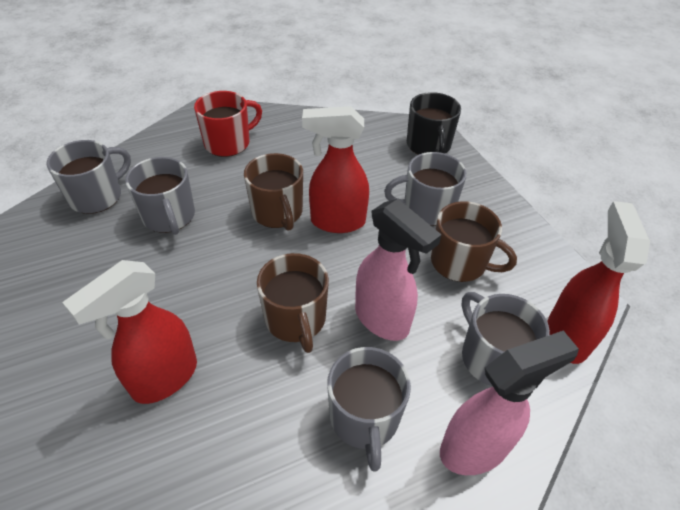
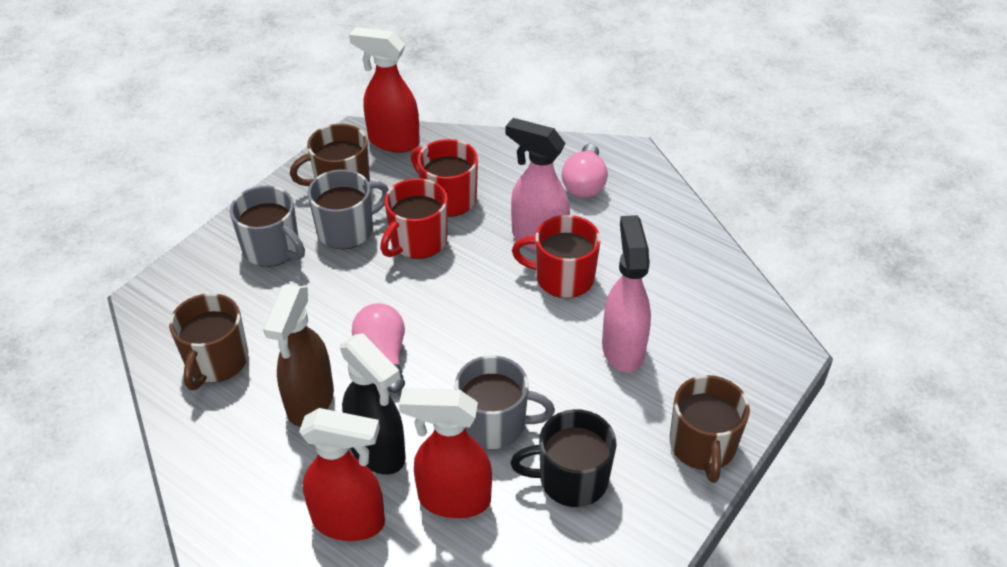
black spray bottle: none = 0 -> [340,333,406,475] = 1
brown spray bottle: none = 0 -> [263,284,334,426] = 1
grey mug: [46,140,131,214] [125,157,195,235] [327,347,411,472] [384,152,467,226] [461,292,550,386] = 5 -> [230,186,305,267] [307,169,389,249] [455,355,555,449] = 3
pink light bulb: none = 0 -> [352,303,405,393] [562,144,608,198] = 2
red mug: [194,91,262,157] = 1 -> [380,178,448,259] [411,139,478,217] [512,215,601,298] = 3

